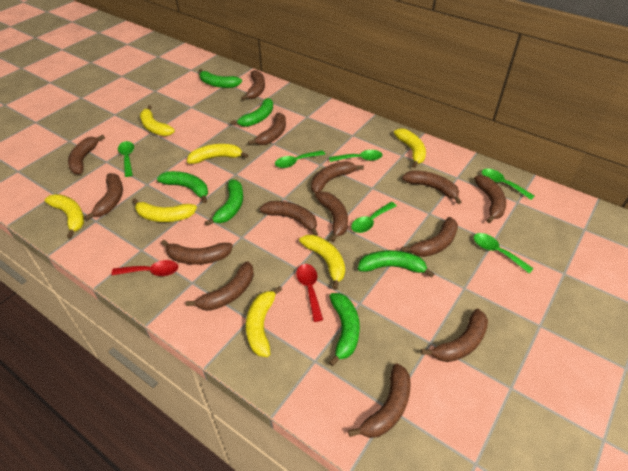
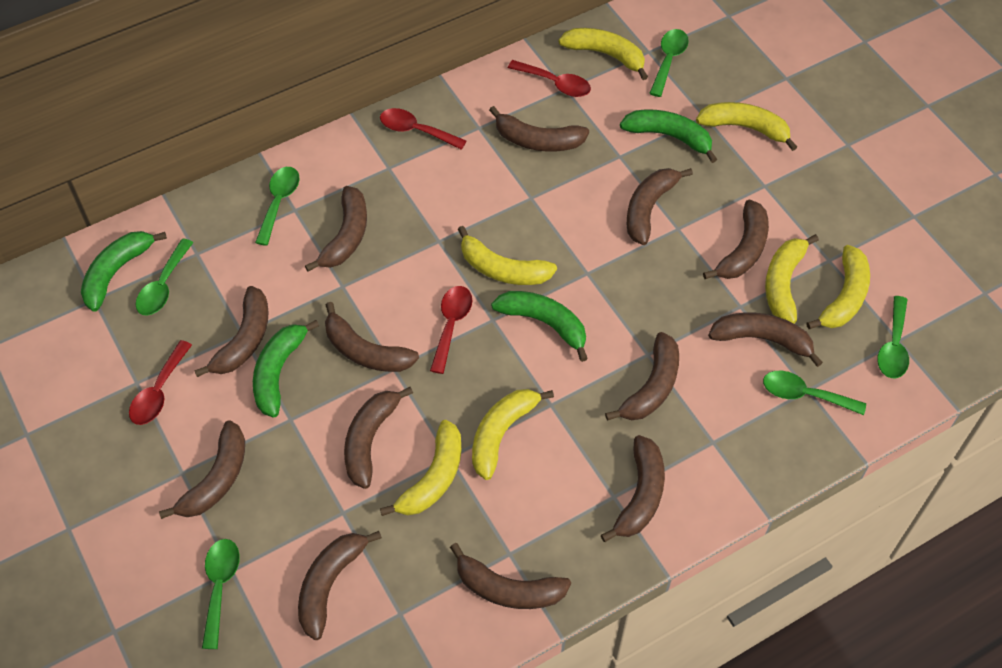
brown banana: [68,135,105,175] [84,173,123,220] [161,240,233,265] [186,261,254,311] [241,70,265,100] [248,112,286,145] [260,201,318,236] [311,161,364,194] [315,192,348,242] [348,363,411,438] [401,217,458,257] [402,170,462,204] [421,309,488,362] [474,175,506,223] = 14 -> [159,420,245,519] [194,286,269,377] [298,531,382,640] [305,186,367,272] [325,302,419,372] [344,387,413,489] [450,543,571,609] [489,106,589,152] [601,435,665,542] [605,332,679,420] [627,168,693,245] [703,199,769,279] [708,313,823,367] = 13
green banana: [157,171,208,203] [199,69,242,88] [205,179,243,226] [231,98,273,127] [329,293,360,366] [358,250,434,278] = 6 -> [81,231,167,312] [253,320,319,418] [491,291,588,362] [620,110,717,163] = 4
red spoon: [111,260,178,276] [296,264,323,322] = 2 -> [129,340,192,425] [380,108,466,150] [430,286,472,374] [508,60,591,97] = 4

